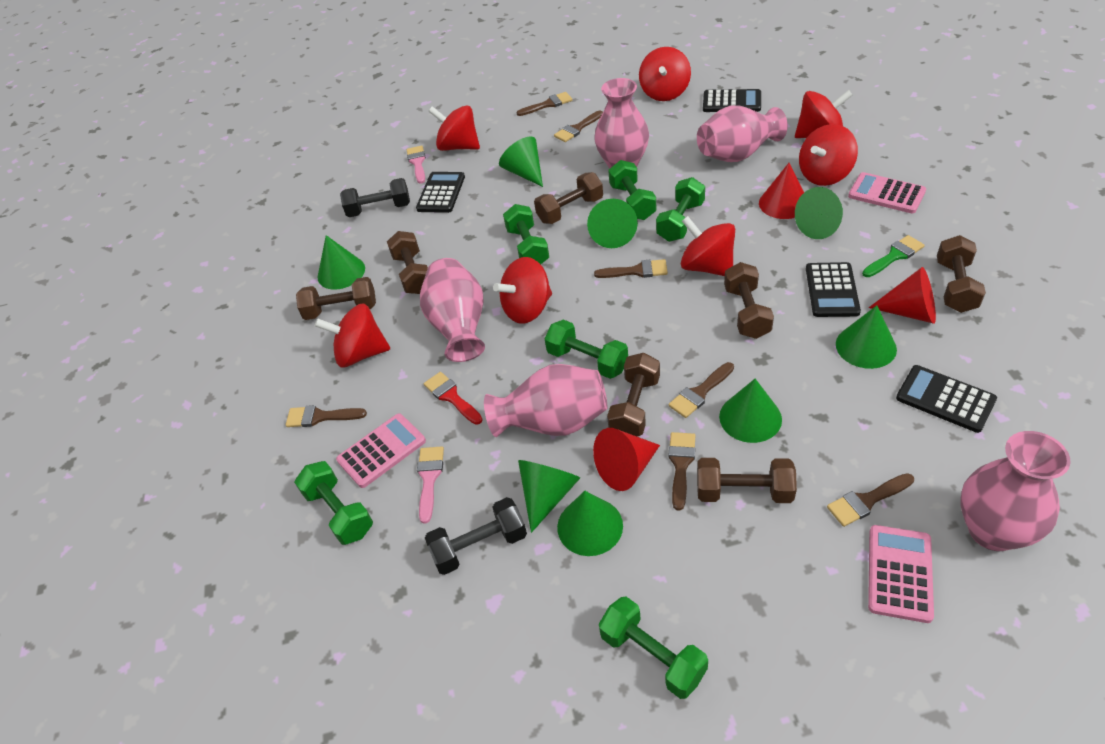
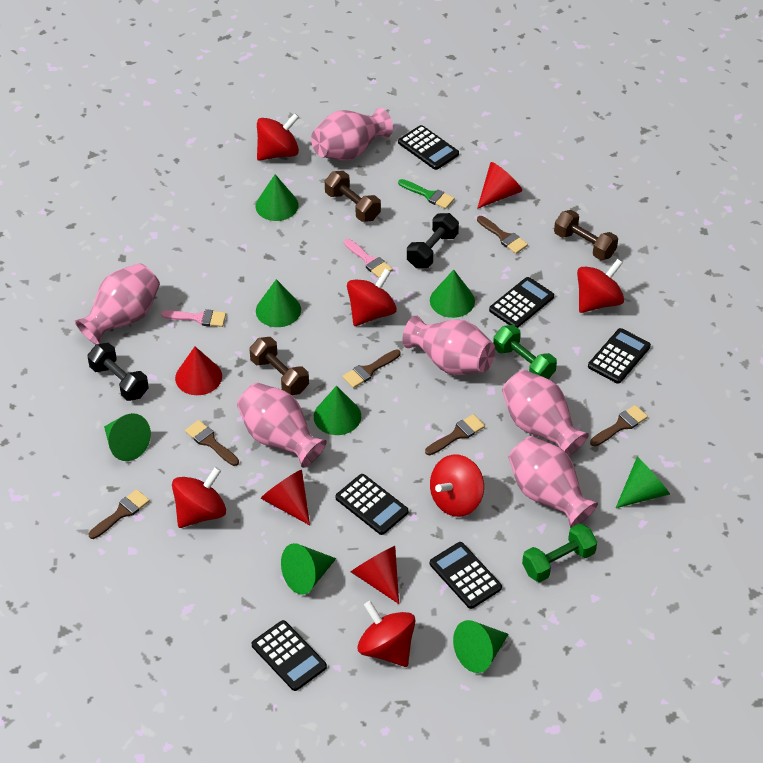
black calculator: [416,172,465,213] [703,89,761,112] [806,262,861,317] [896,365,997,433] = 4 -> [252,620,327,691] [335,474,408,535] [398,125,459,170] [430,542,502,609] [489,277,554,328] [588,328,651,384] = 6
brown brush: [286,405,367,427] [516,92,572,116] [554,110,603,142] [594,259,668,278] [668,362,734,418] [668,432,695,511] [827,473,914,527] = 7 -> [89,489,150,539] [185,420,239,466] [342,349,401,388] [425,414,485,455] [477,216,528,254] [590,405,648,446] = 6
brown dumbbell: [296,277,376,320] [387,231,428,294] [534,172,603,224] [607,353,660,436] [697,458,797,503] [724,262,774,339] [937,235,986,313] = 7 -> [249,337,309,395] [325,171,381,222] [554,210,618,260] = 3
green dumbbell: [294,461,373,545] [503,204,549,264] [545,320,628,379] [599,597,708,699] [608,160,656,220] [656,177,705,242] = 6 -> [493,325,557,379] [522,524,597,582] = 2
pink calculator: [336,414,426,488] [848,172,926,214] [868,525,934,623] = 3 -> none = 0
pink vase: [420,258,485,362] [484,364,607,437] [594,78,649,169] [697,105,788,162] [961,431,1071,551] = 5 -> [75,263,160,345] [237,383,327,468] [311,108,393,161] [403,316,495,375] [502,370,589,456] [508,436,598,528] = 6
red brush: [424,372,483,425] = 1 -> none = 0
red cone: [593,428,660,491] [759,163,804,219] [869,267,936,324] = 3 -> [175,347,222,395] [261,470,310,525] [351,546,399,604] [477,162,522,209] = 4
red spinning top: [315,303,390,367] [428,105,480,151] [493,257,552,324] [639,47,691,101] [681,216,735,276] [795,90,853,138] [799,124,858,186] = 7 -> [172,467,226,528] [257,113,299,161] [347,268,397,326] [357,601,416,667] [430,454,484,517] [577,259,624,313] = 6

